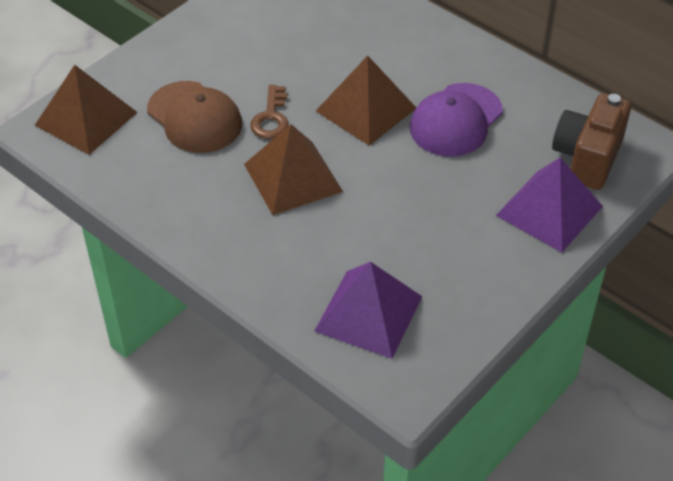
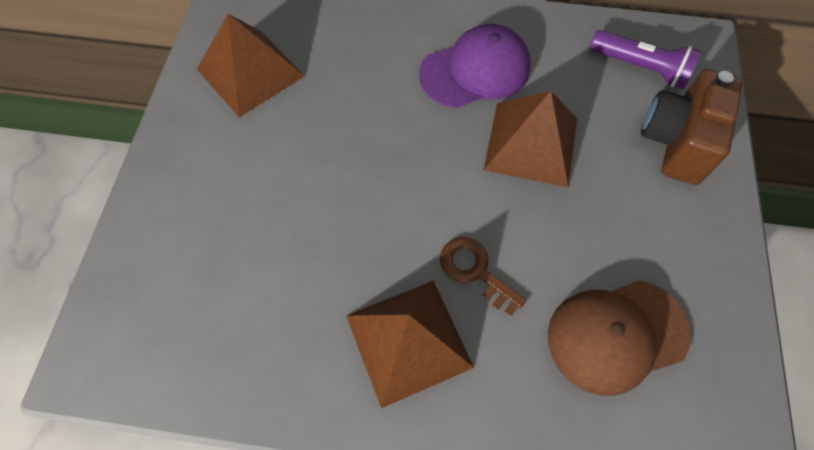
purple flashlight: none = 0 -> [589,30,702,89] = 1
purple pyramid: [314,262,422,359] [496,158,603,252] = 2 -> none = 0

